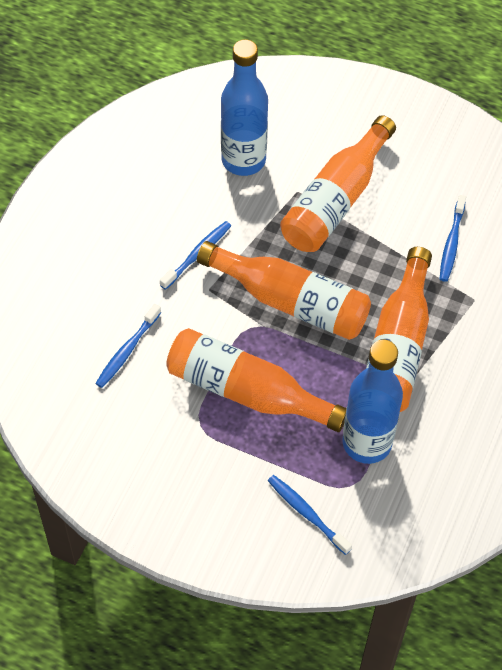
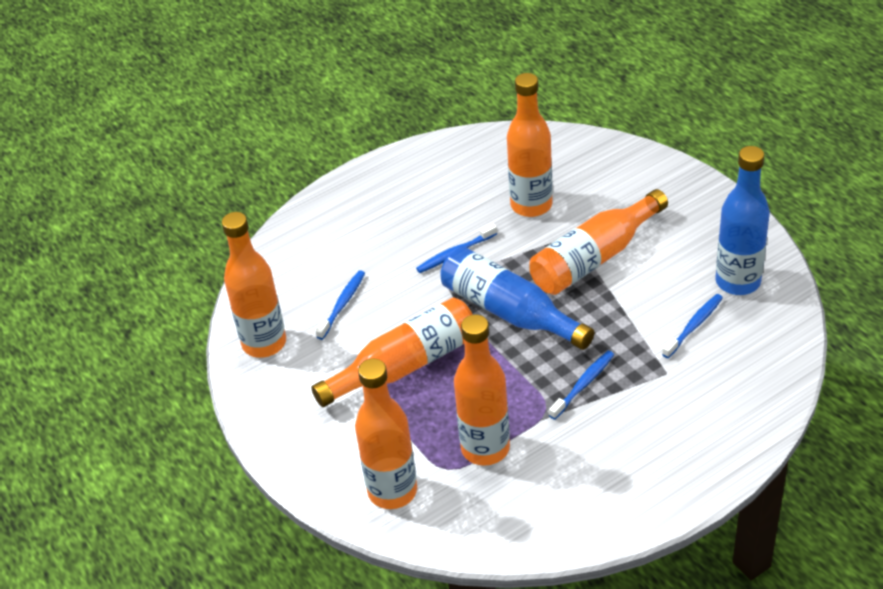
orange bottle: [166,328,346,432] [197,241,371,340] [280,115,396,252] [366,247,432,412] = 4 -> [222,212,286,358] [311,297,473,407] [355,359,417,509] [454,315,510,466] [507,73,553,217] [529,189,668,295] = 6

